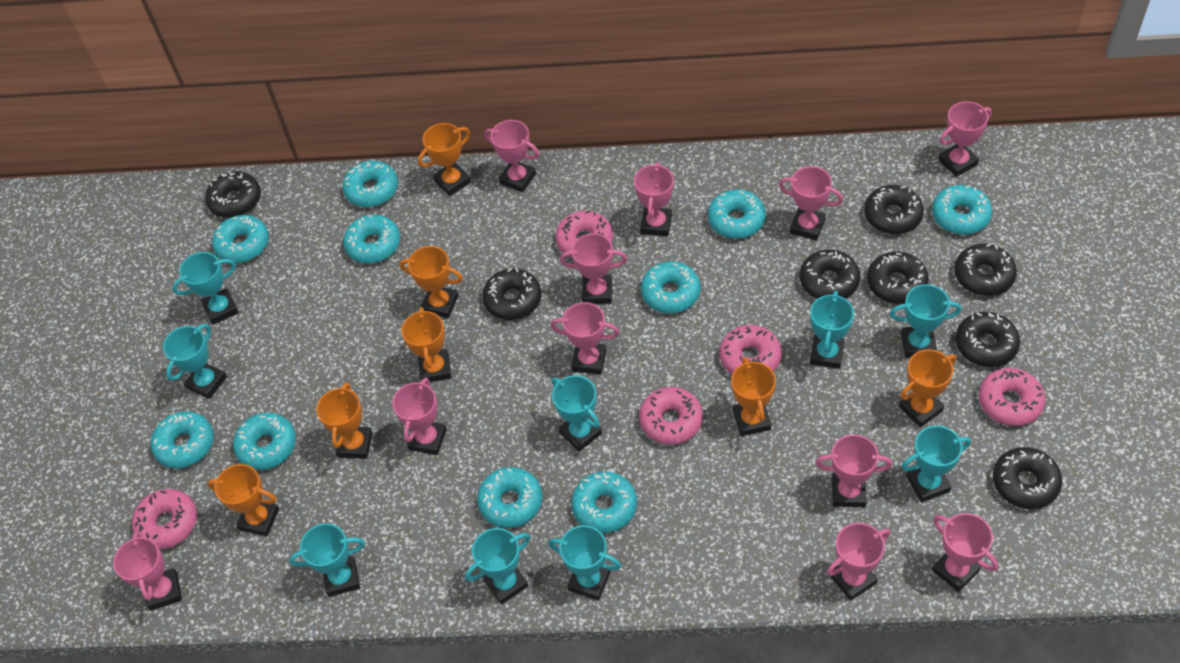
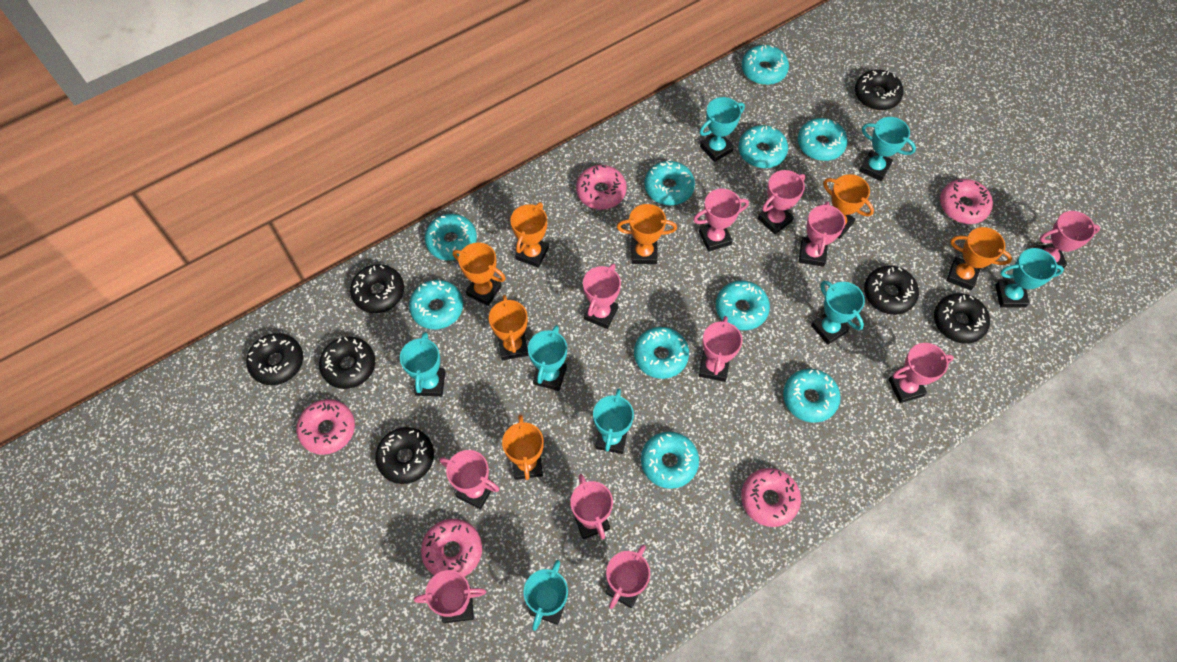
black donut: [205,171,261,218] [482,268,541,320] [800,250,860,299] [864,185,924,234] [867,252,929,304] [954,244,1017,296] [956,312,1020,367] [993,447,1062,509] = 8 -> [246,333,303,385] [319,336,375,389] [350,264,404,313] [375,427,434,484] [855,69,903,110] [864,266,919,315] [934,293,990,344] = 7
turquoise trophy: [163,324,227,399] [172,252,239,325] [289,523,365,597] [465,528,530,605] [549,525,621,601] [552,375,602,452] [810,291,854,369] [890,284,962,358] [901,425,971,502] = 9 -> [400,332,445,397] [524,560,568,631] [528,325,567,391] [593,388,634,454] [699,97,745,162] [811,281,865,345] [859,117,916,181] [995,248,1064,308] = 8

